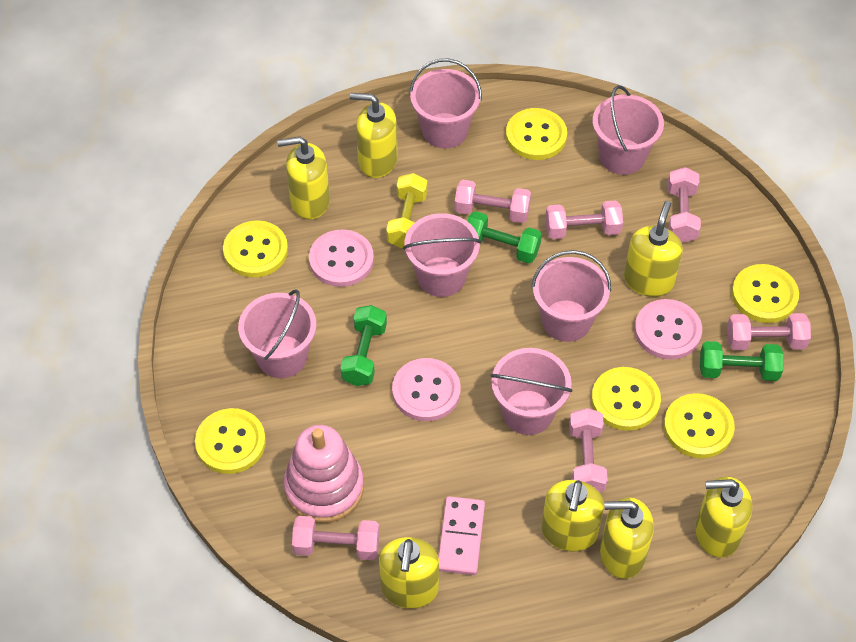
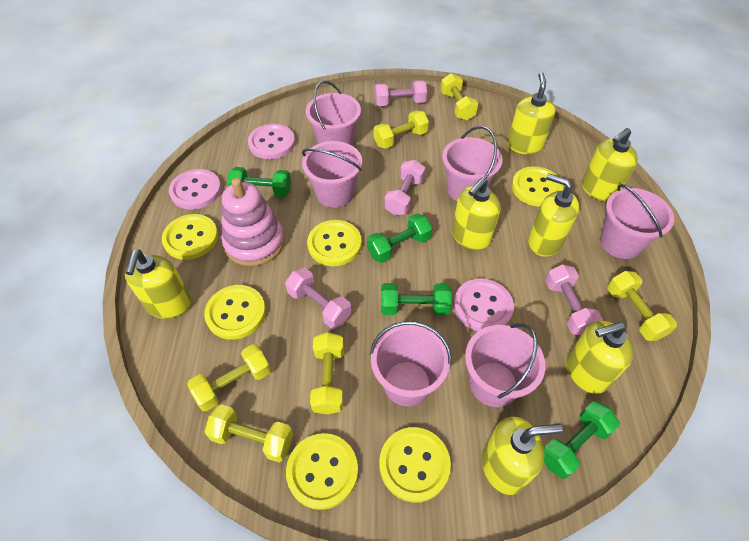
green dumbbell: [341,305,387,386] [467,211,542,263] [700,341,784,381] = 3 -> [227,167,291,197] [367,214,432,263] [381,283,452,316] [544,401,620,479] = 4
pink domino: [438,496,485,575] = 1 -> none = 0
pink dumbbell: [292,516,379,560] [454,180,531,223] [545,200,623,239] [569,408,607,492] [668,167,701,243] [727,313,811,350] = 6 -> [285,268,351,329] [374,80,427,106] [384,160,425,215] [545,264,603,335] = 4
yellow dumbbell: [386,173,427,248] = 1 -> [187,344,271,411] [205,404,293,462] [310,332,344,415] [373,110,429,149] [440,73,478,121] [607,271,677,341] = 6

